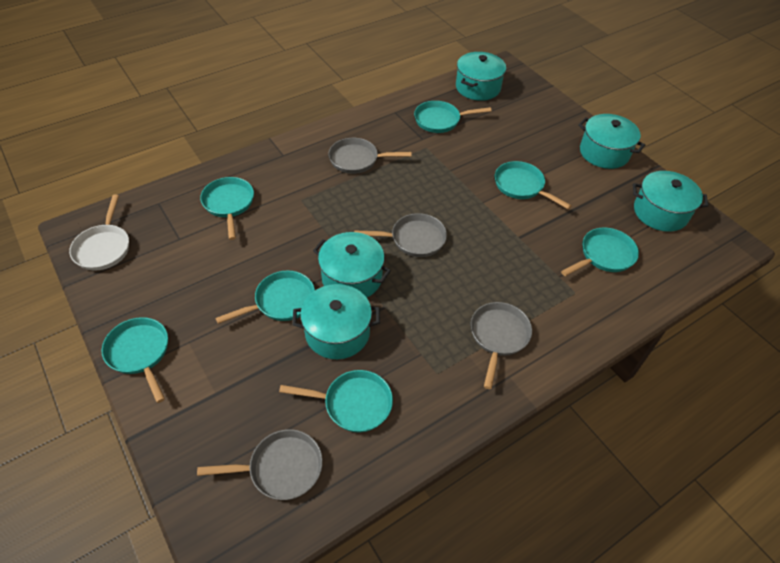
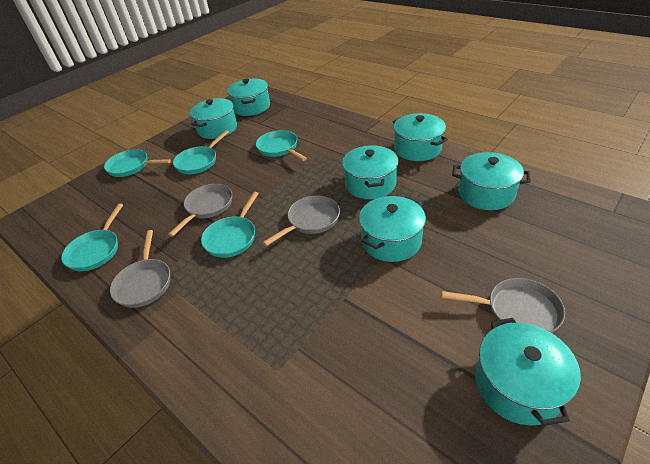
turquoise pan: [102,317,168,403] [200,177,254,240] [215,271,315,324] [279,370,393,432] [414,101,492,133] [495,161,572,209] [561,228,639,276] = 7 -> [61,204,123,271] [104,149,171,177] [173,130,229,174] [201,192,259,258] [256,130,307,161] = 5
turquoise pot: [292,284,380,359] [313,232,391,298] [456,52,506,101] [578,114,645,169] [633,171,709,232] = 5 -> [190,98,237,139] [227,79,270,116] [342,145,399,199] [359,196,426,262] [393,113,448,161] [452,152,531,210] [475,318,581,426] = 7
white pan: [69,194,129,271] = 1 -> none = 0

